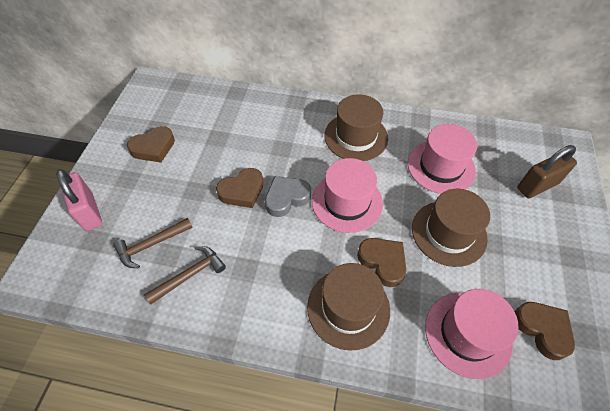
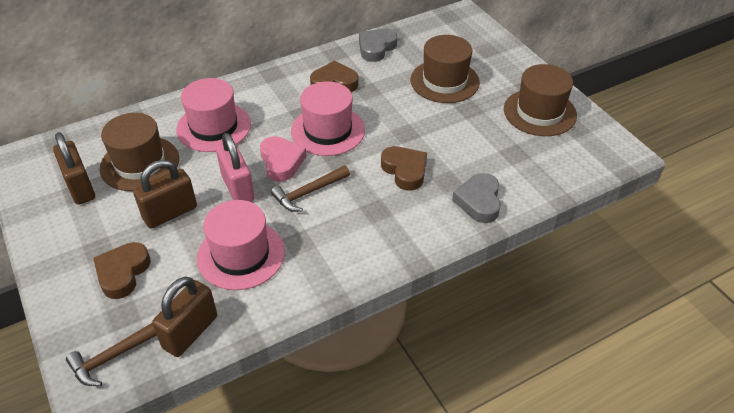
brown heart: [127,126,175,163] [216,168,264,208] [357,238,406,287] [515,302,575,360] = 4 -> [93,242,151,299] [310,60,359,92] [381,146,427,191] = 3
brown padlock: [517,145,577,198] = 1 -> [53,132,95,205] [133,160,197,228] [152,277,217,357] = 3
grey heart: [265,176,311,217] = 1 -> [359,29,397,62] [452,173,501,223] = 2
pink heart: none = 0 -> [260,136,307,182] = 1

